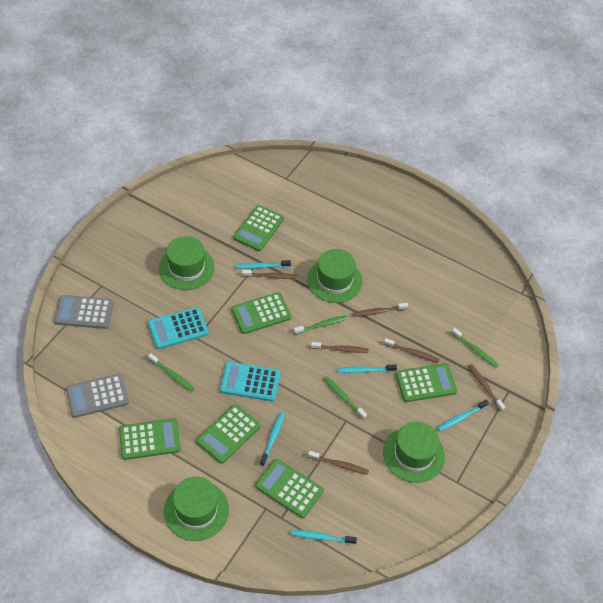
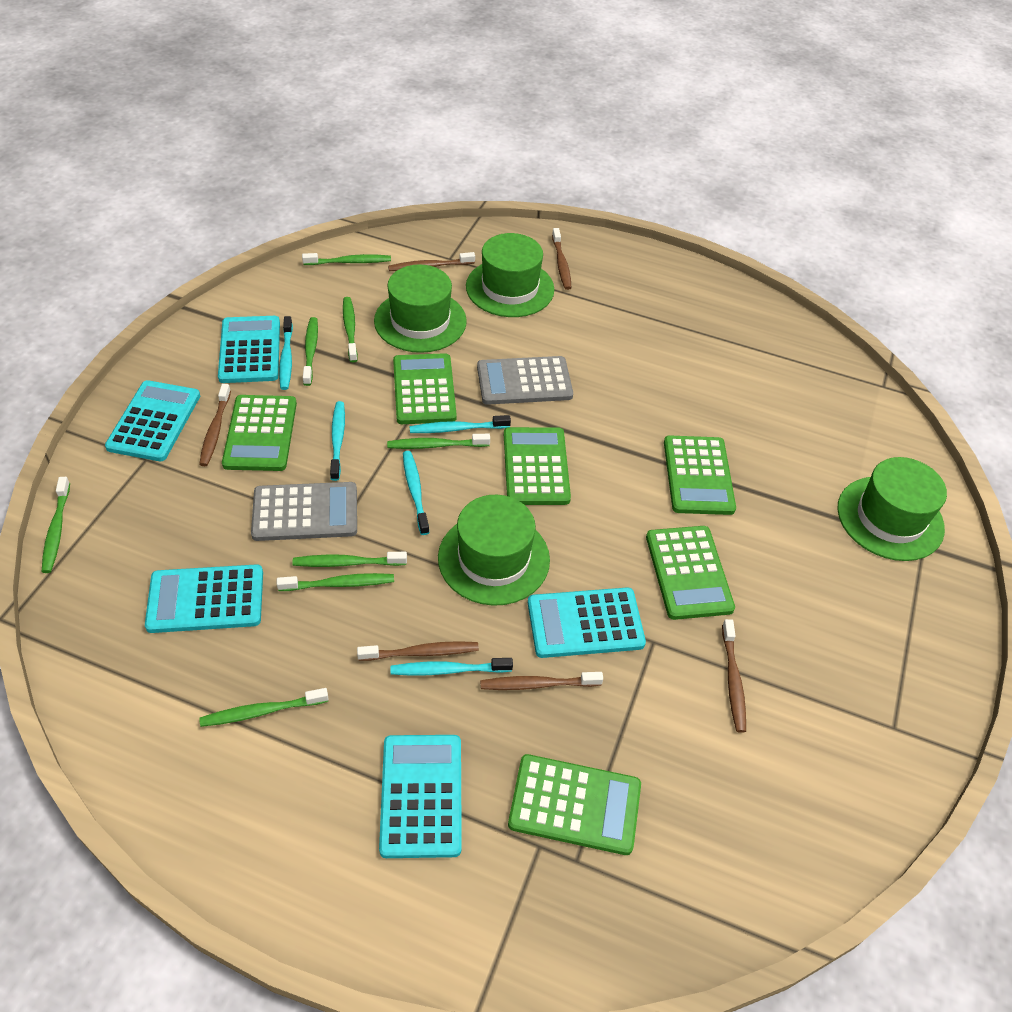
green toothbrush: [148,353,195,392] [294,315,348,335] [324,376,367,420] [451,328,499,367] = 4 -> [42,477,70,573] [199,688,329,727] [277,573,394,591] [293,552,407,567] [302,253,391,265] [303,317,318,386] [343,297,358,363] [387,434,490,449] = 8
turquoise calculator: [148,307,209,349] [220,362,281,402] = 2 -> [105,380,200,461] [145,564,263,633] [218,316,280,383] [379,735,462,858] [528,587,646,658] = 5

